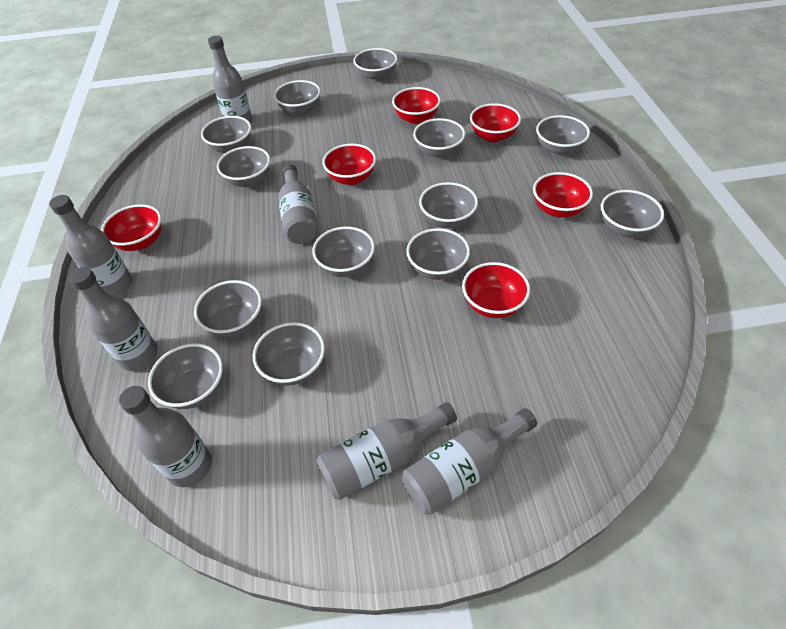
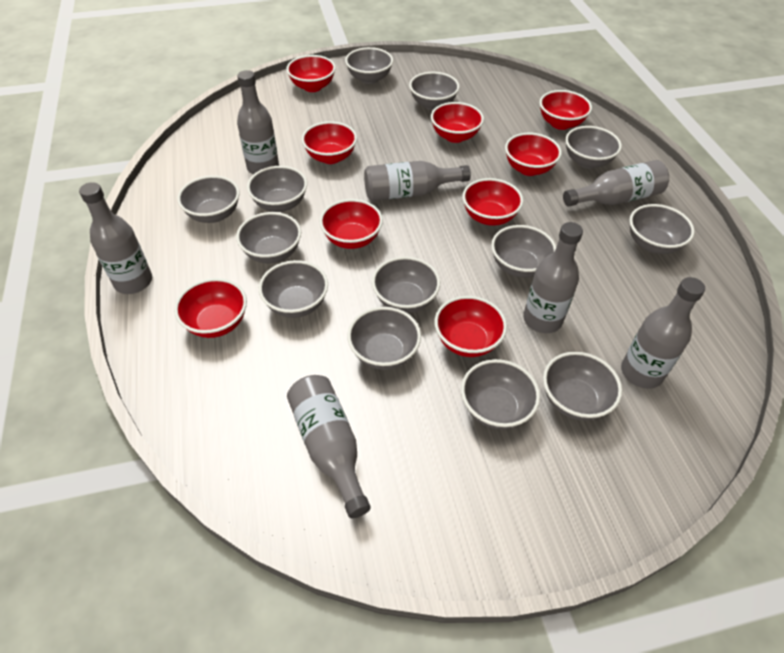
red bowl: [101,204,162,251] [322,144,376,185] [392,87,441,124] [462,262,530,318] [470,103,521,142] [533,172,593,218] = 6 -> [174,278,247,338] [286,55,336,92] [302,121,357,164] [320,199,383,249] [431,102,484,143] [434,296,507,357] [462,178,523,226] [505,133,562,176] [539,90,592,130] = 9

